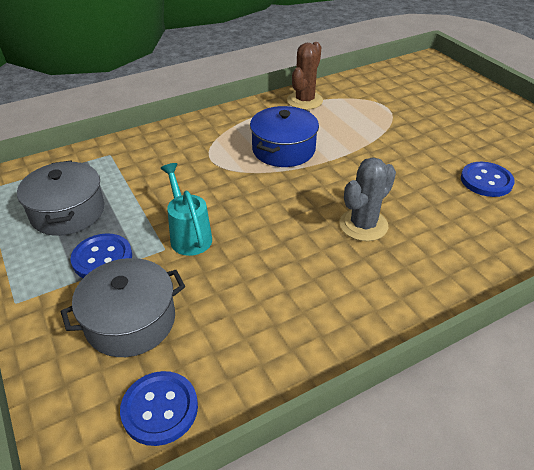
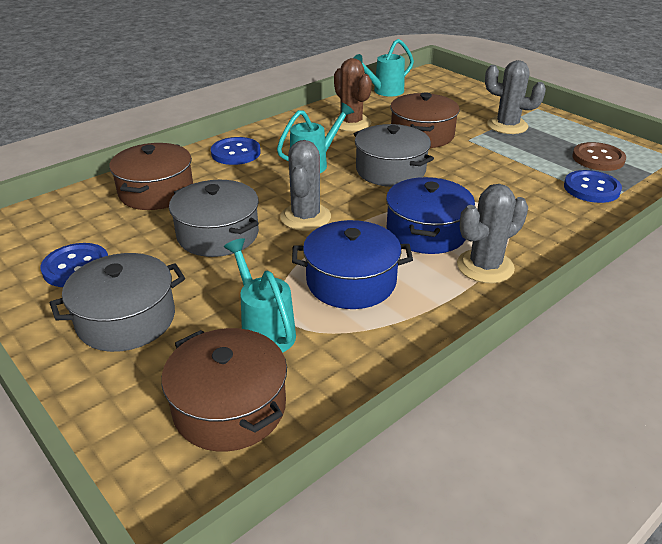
blue pot: [250,106,319,167] = 1 -> [292,220,413,309] [386,177,475,254] = 2
brown button: none = 0 -> [572,142,626,171] = 1
brown pot: none = 0 -> [109,143,193,210] [162,328,287,451] [390,92,460,148] = 3
grey cactus: [340,157,396,241] = 1 -> [280,140,331,231] [457,184,528,283] [485,60,546,134] = 3
grey pot: [17,160,105,236] [61,258,185,357] = 2 -> [50,253,185,352] [169,180,259,257] [354,124,434,187] = 3
turquoise watering can: [160,163,212,256] = 1 -> [224,238,296,353] [277,103,354,173] [354,39,414,96] = 3

